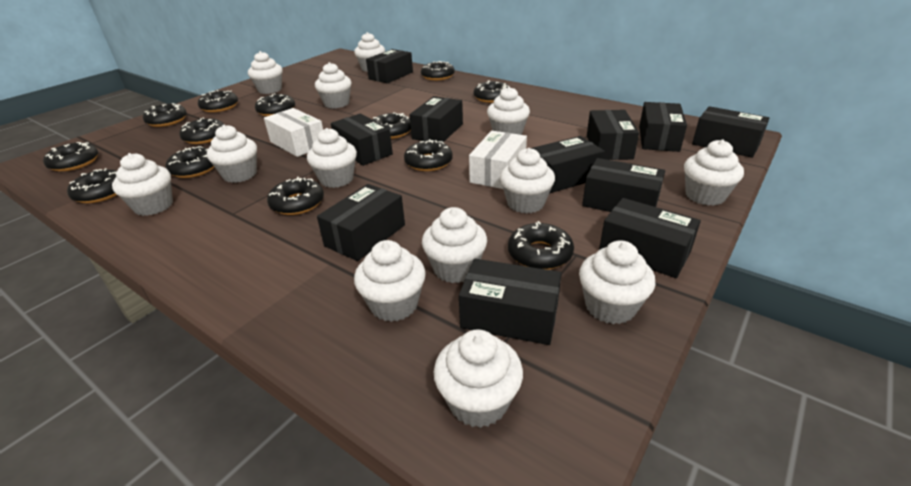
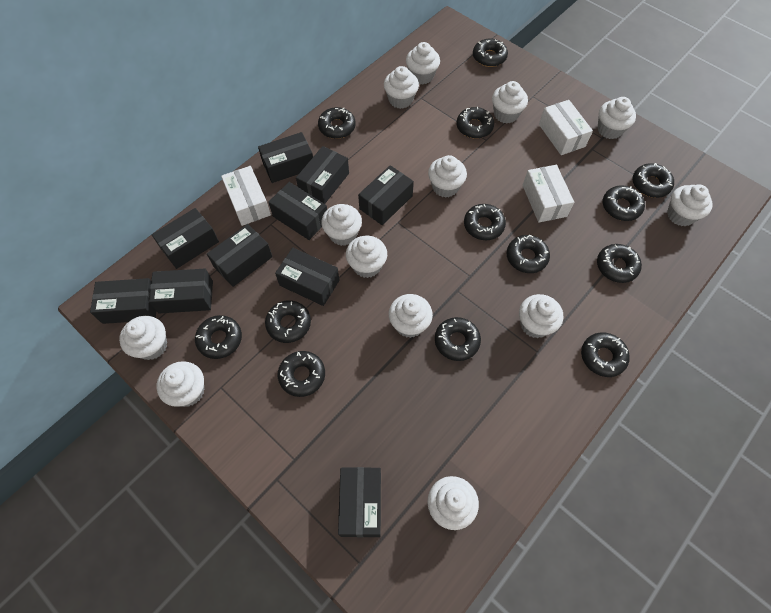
black box: [317,184,405,261] [331,114,393,166] [366,49,413,83] [410,96,463,142] [459,259,562,345] [530,136,605,194] [582,158,665,212] [587,110,639,160] [599,198,701,278] [639,102,687,152] [692,106,769,158] = 11 -> [90,278,156,324] [149,269,213,313] [151,208,219,269] [207,224,273,287] [258,132,313,183] [268,182,327,240] [275,248,339,306] [296,146,349,204] [338,467,381,537] [358,165,414,225] = 10
white box: [264,108,323,157] [469,131,527,189] = 2 -> [221,166,271,226] [523,165,574,222] [539,100,593,155] = 3

